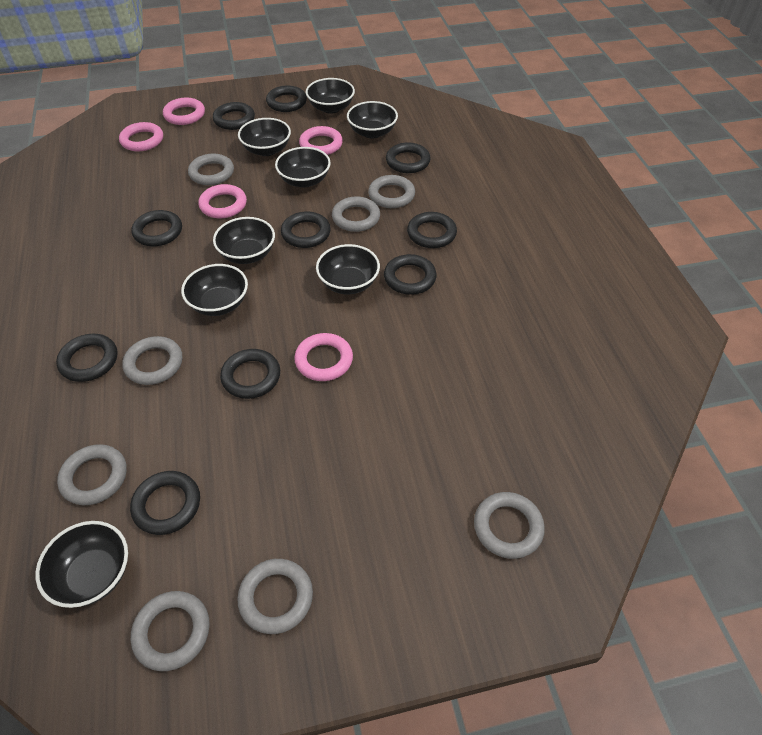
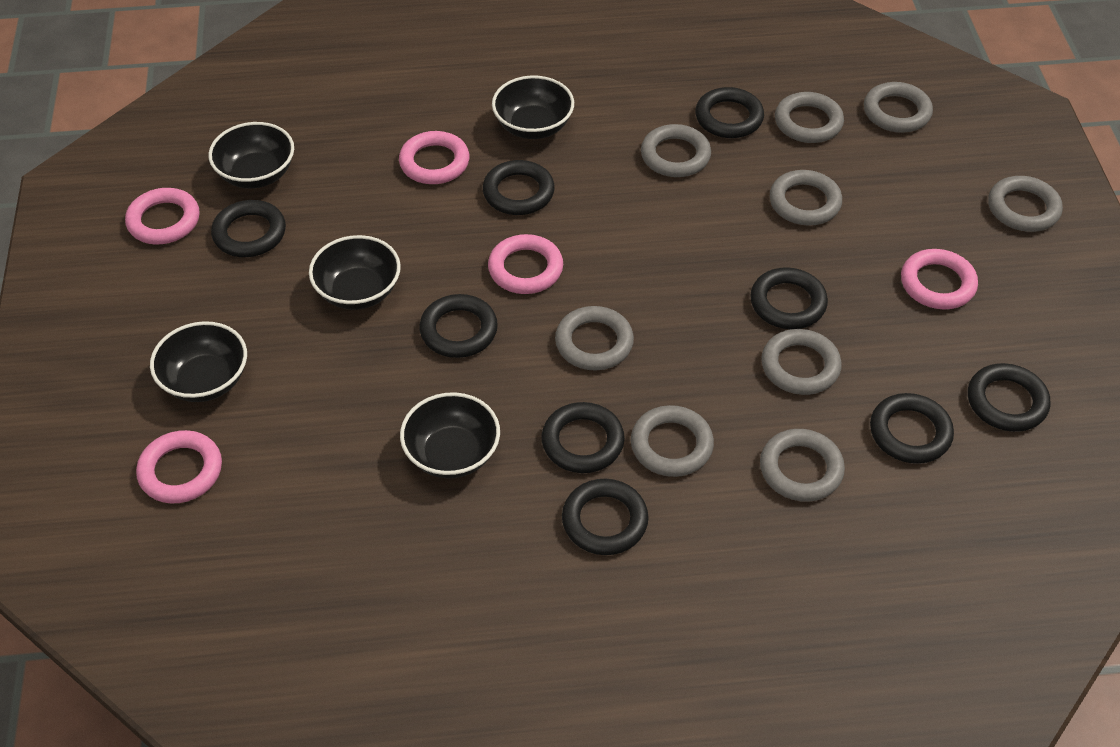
black bowl: [36,521,128,608] [181,264,248,316] [213,217,275,264] [238,118,291,156] [275,147,331,188] [306,78,355,114] [316,244,380,294] [347,101,398,139] = 8 -> [150,321,247,402] [208,122,294,188] [309,235,401,310] [400,392,500,478] [492,76,574,139] = 5
black ring: [56,334,118,382] [130,471,200,535] [131,210,182,246] [213,102,255,130] [220,349,280,399] [266,86,307,112] [281,211,331,248] [384,254,437,295] [386,142,431,173] [407,212,457,248] = 10 -> [211,200,286,257] [419,294,498,358] [483,160,555,215] [541,402,625,473] [562,479,649,555] [695,87,764,138] [750,268,828,329] [870,393,954,464] [968,363,1050,432] = 9
grey ring: [57,444,127,505] [122,336,182,385] [131,591,210,671] [188,154,234,185] [237,559,313,634] [332,196,380,232] [368,175,415,208] [474,492,545,559] = 8 -> [555,306,634,370] [631,405,714,477] [641,124,711,177] [760,429,845,502] [761,329,842,395] [770,170,842,226] [775,92,844,143] [864,82,933,133] [988,176,1063,232] = 9

